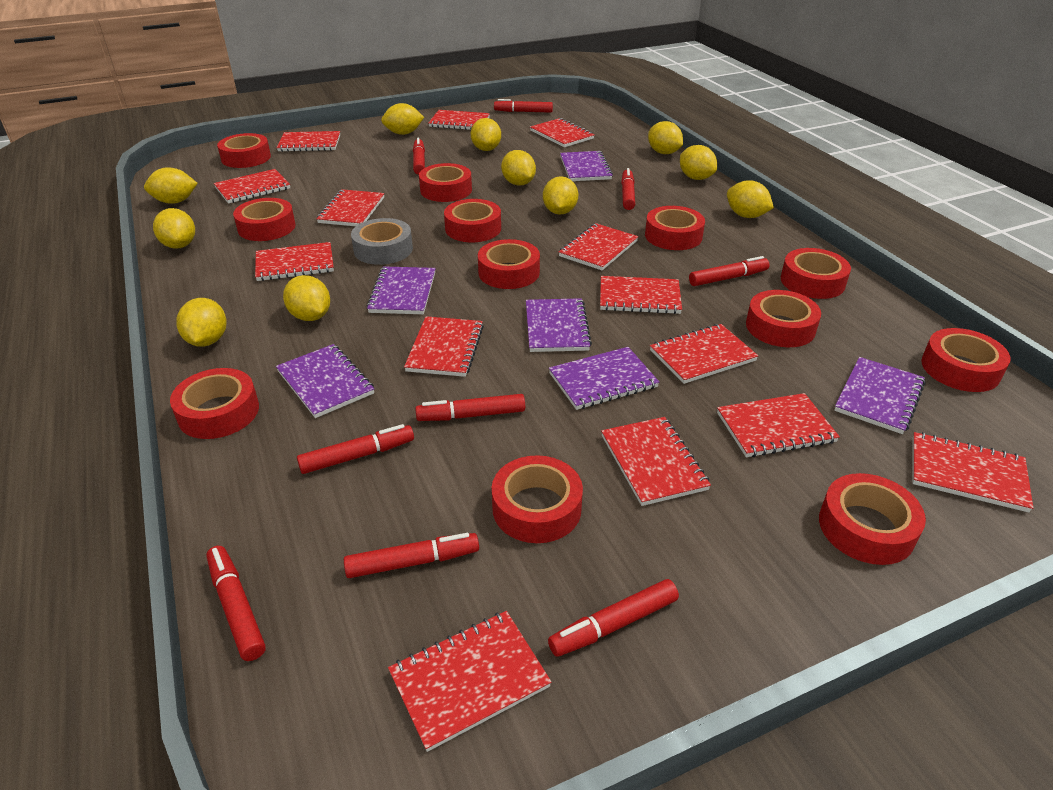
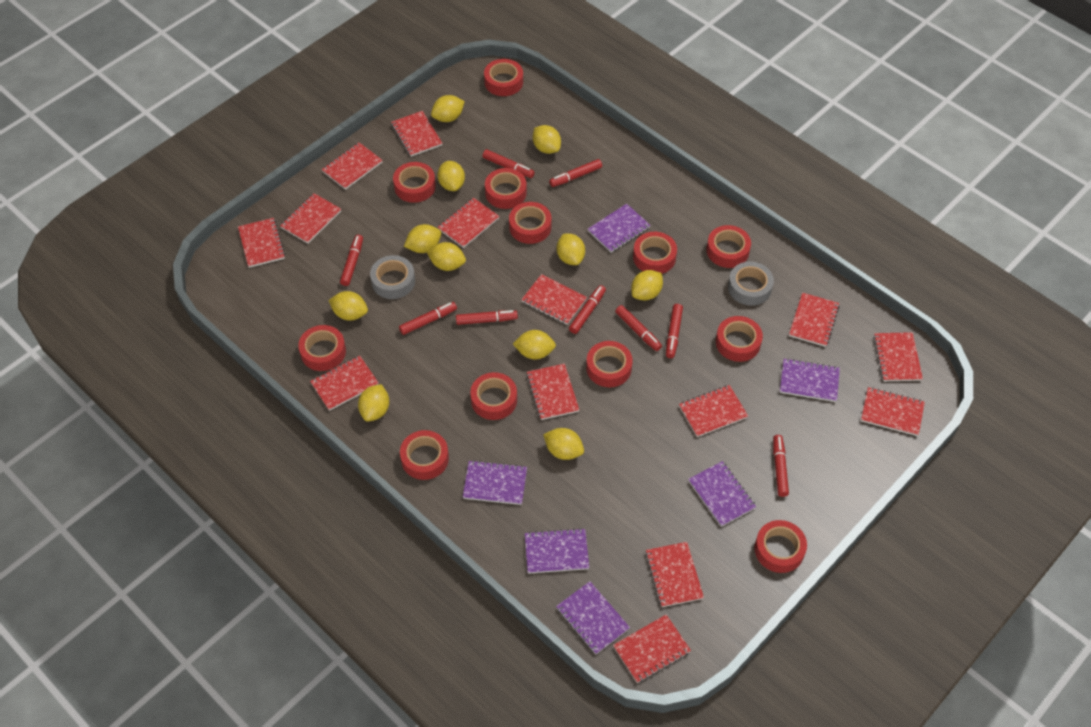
grey tape: [351,218,413,265] = 1 -> [370,255,415,299] [728,262,774,306] = 2

